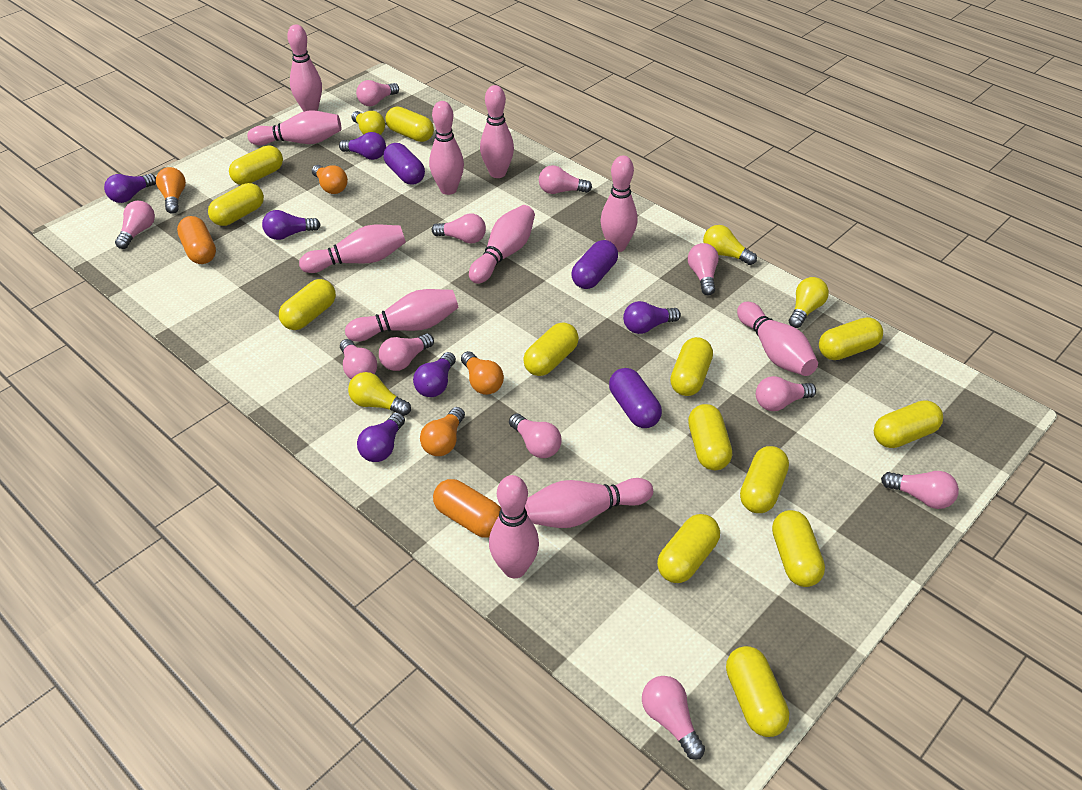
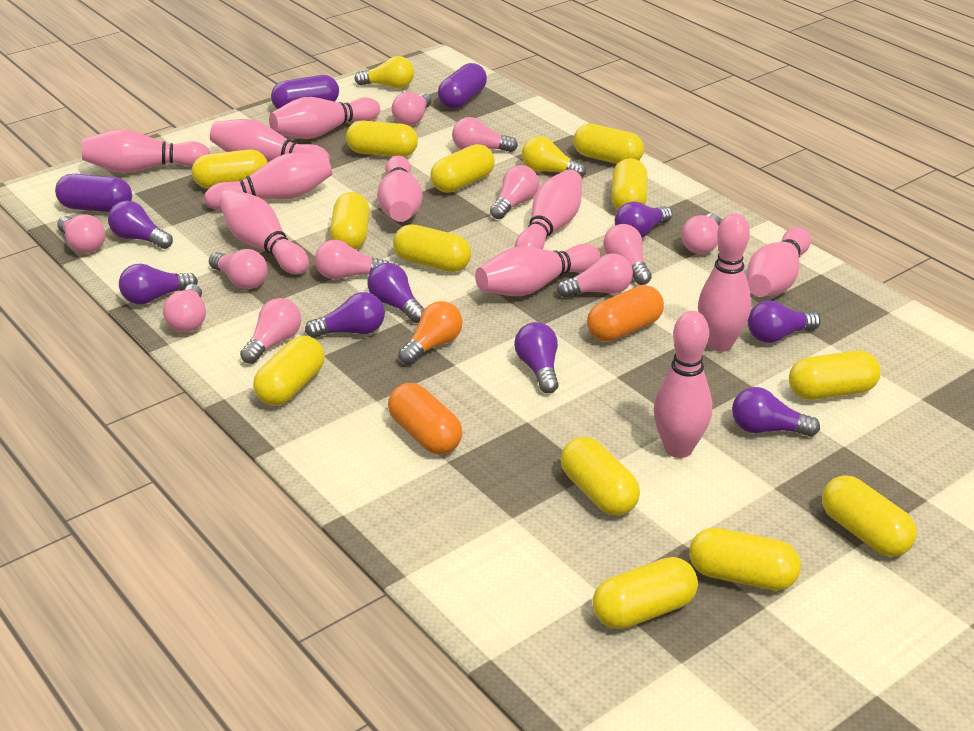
orange light bulb: [156,167,186,214] [312,165,348,194] [420,407,465,456] [461,351,504,395] = 4 -> [399,301,463,365] = 1
purple light bulb: [104,174,156,203] [262,210,321,240] [339,132,386,160] [357,412,405,462] [413,352,456,397] [623,301,681,334] = 6 -> [108,200,173,249] [119,264,198,304] [305,292,385,338] [368,263,425,323] [514,322,559,393] [615,201,672,238] [732,387,820,437] [748,300,821,343] = 8
yellow light bulb: [348,372,411,416] [351,111,385,135] [703,225,757,265] [789,277,829,328] = 4 -> [355,56,414,89] [522,136,586,177] = 2

